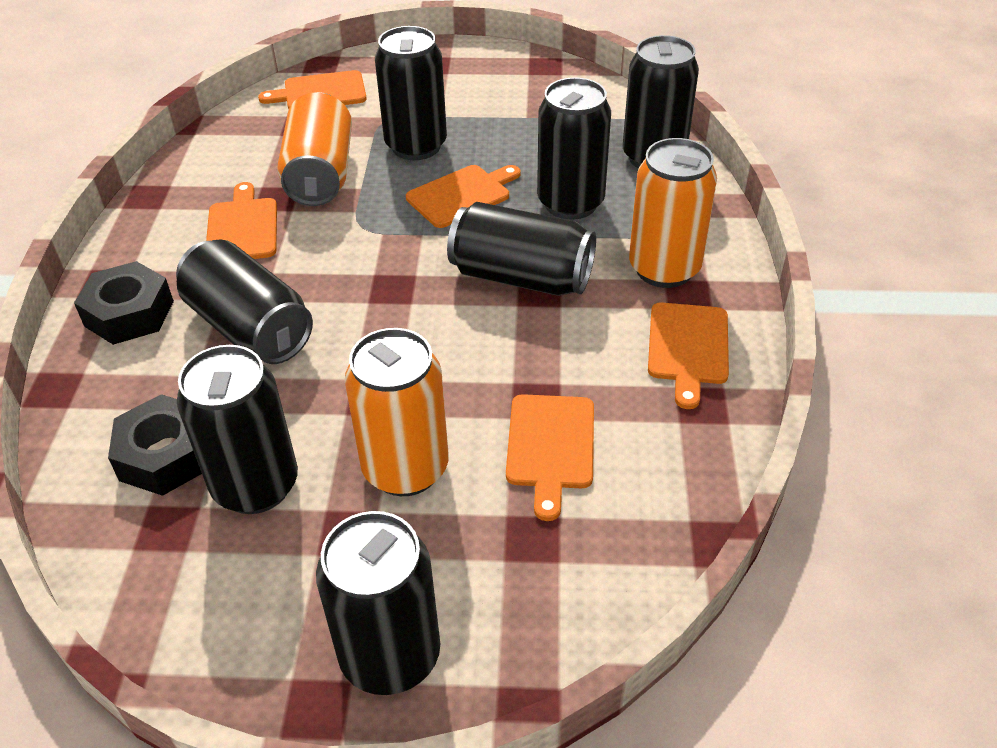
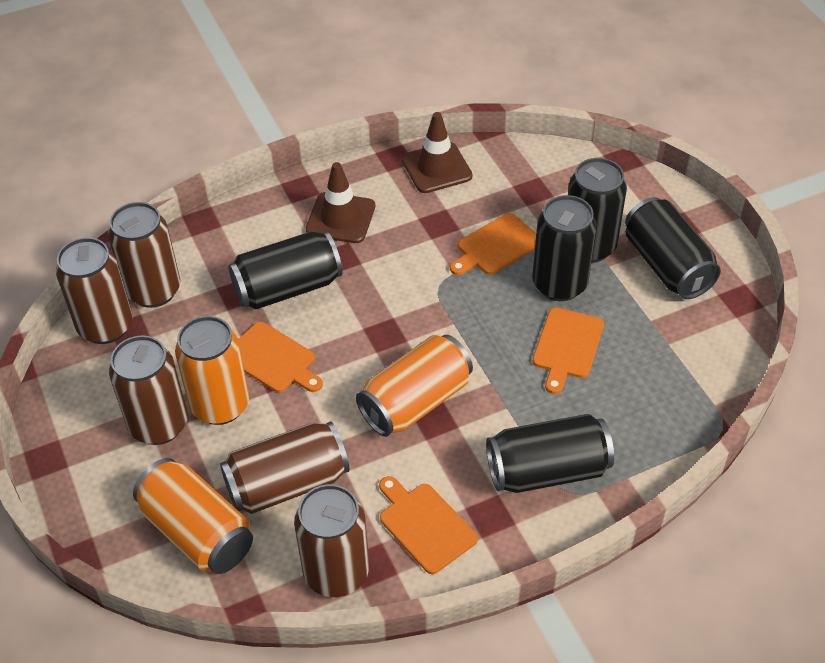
black can: [176,240,313,364] [177,345,298,514] [316,511,440,695] [375,26,447,160] [447,202,596,296] [537,77,611,220] [623,35,699,169] = 7 -> [228,231,342,310] [486,414,614,493] [532,195,597,301] [568,158,627,263] [625,197,721,299] = 5
black nut: [74,261,174,345] [108,394,202,496] = 2 -> none = 0
brown can: none = 0 -> [56,237,132,344] [108,202,180,308] [109,335,188,445] [220,421,349,514] [294,484,369,597] = 5
brown traffic cone: none = 0 -> [306,162,375,243] [402,112,473,193] = 2
orange cutting board: [206,182,277,259] [258,70,367,109] [406,165,521,228] [506,394,594,521] [648,302,729,409] = 5 -> [238,322,323,392] [379,476,478,574] [450,213,536,275] [533,307,604,394] = 4

